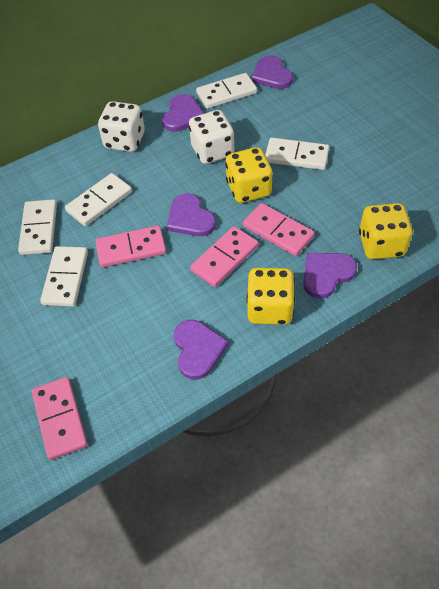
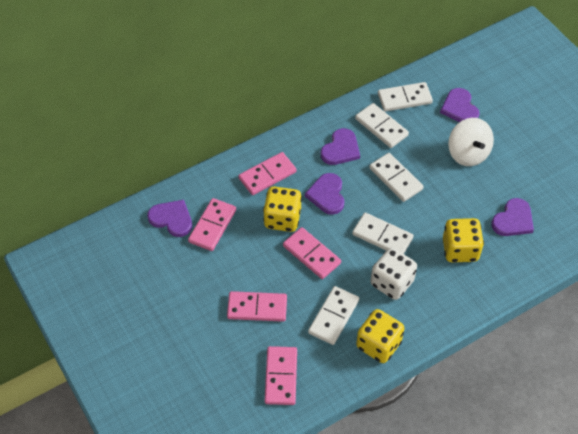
pink domino: [32,377,88,460] [95,226,166,267] [190,226,258,287] [243,203,315,256] = 4 -> [188,198,236,251] [227,291,287,322] [239,152,297,195] [265,346,297,405] [283,227,341,279] = 5
white dice: [98,101,145,152] [189,110,235,164] = 2 -> [370,248,417,300] = 1
white spinning top: none = 0 -> [448,118,494,166] = 1

